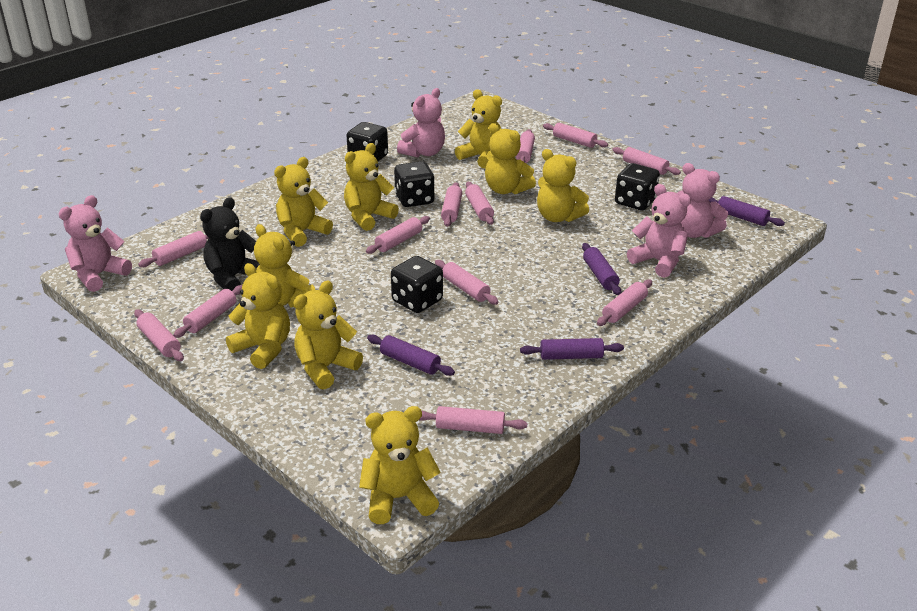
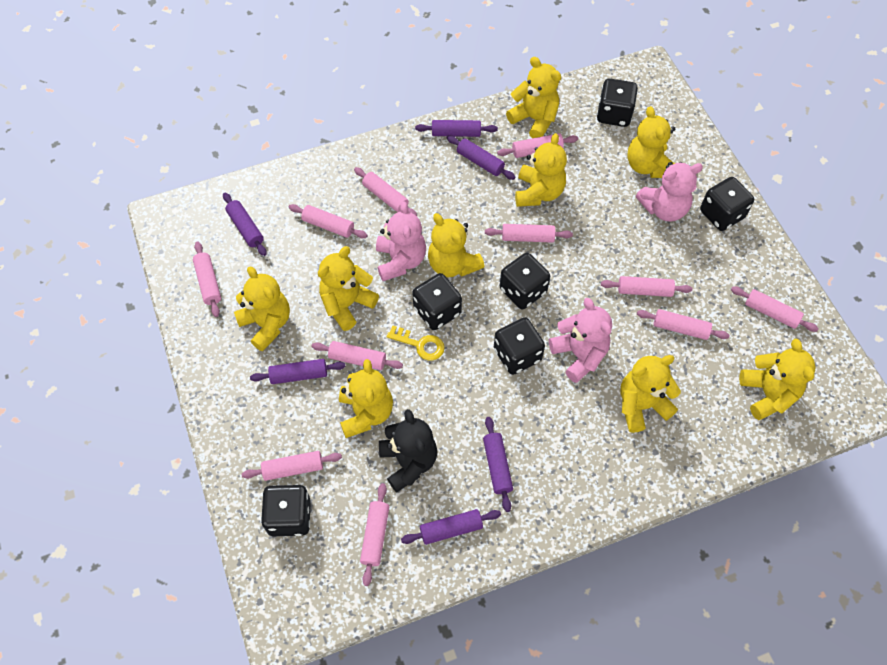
black dice: [346,122,388,161] [391,256,443,313] [394,161,435,207] [615,163,660,210] = 4 -> [261,485,311,536] [412,273,462,330] [494,318,545,375] [500,253,550,310] [597,78,638,127] [700,177,754,231] = 6
pink rolling pin: [134,309,184,361] [138,231,209,267] [173,285,242,338] [366,216,430,254] [419,406,527,434] [435,260,499,305] [441,182,462,227] [465,182,494,225] [516,129,535,163] [543,123,608,148] [597,279,652,326] [612,147,681,175] = 12 -> [193,242,221,317] [242,451,342,481] [289,204,368,238] [312,341,403,370] [354,167,417,216] [360,483,389,586] [485,224,573,243] [497,133,578,158] [601,276,692,297] [637,309,730,340] [731,286,819,332] = 11
pink teddy bear: [59,195,132,292] [397,88,445,157] [627,184,691,278] [677,163,728,238] = 4 -> [376,201,426,281] [549,298,612,383] [636,162,703,222] = 3
purple rolling pin: [367,335,455,376] [520,338,624,360] [582,243,621,295] [709,196,785,226] = 4 -> [223,193,267,256] [250,359,345,384] [401,509,501,545] [415,120,498,137] [447,135,515,180] [483,417,513,512] = 6
yellow key: none = 0 -> [387,326,445,360] = 1

